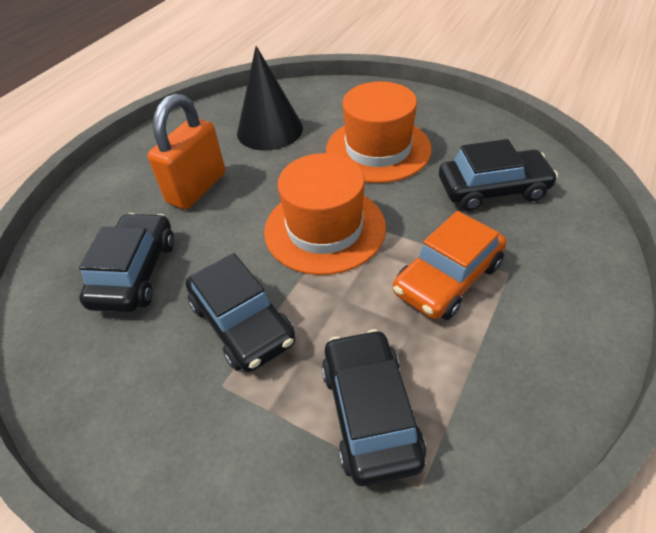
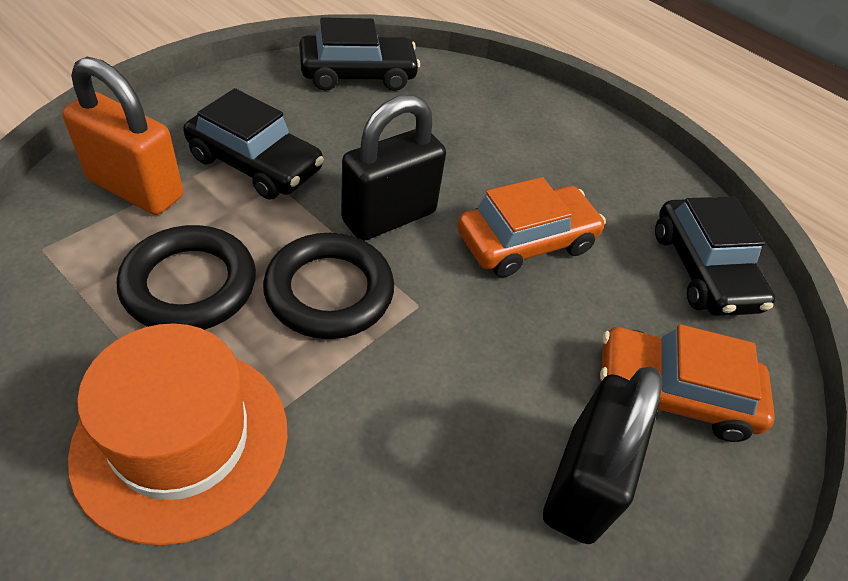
black car: [79,213,174,313] [186,253,295,372] [322,329,426,486] [439,139,558,211] = 4 -> [183,88,324,200] [299,17,420,91] [655,197,776,316] = 3
black cone: [237,46,303,151] = 1 -> none = 0
black padlock: none = 0 -> [341,95,446,241] [543,366,662,544] = 2
black ring: none = 0 -> [117,225,256,330] [263,233,394,339] = 2
orange car: [393,211,506,320] = 1 -> [457,177,606,278] [600,324,775,442] = 2
orange hat: [264,153,386,275] [326,81,432,183] = 2 -> [68,323,287,546] = 1

